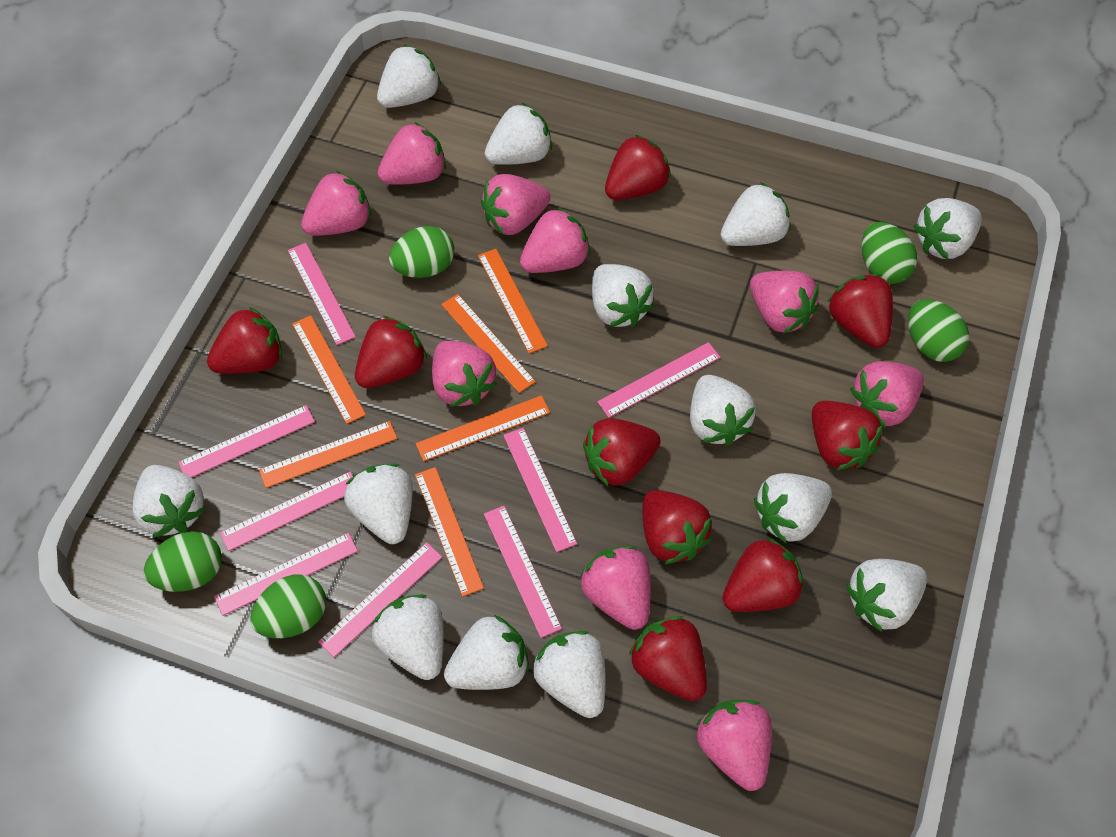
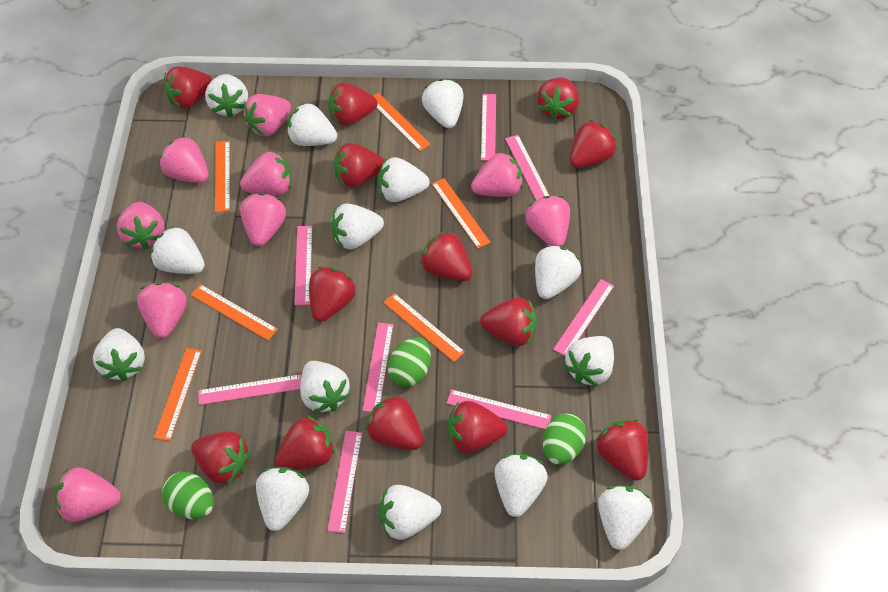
green egg: [143,531,222,592] [250,575,326,638] [389,226,454,278] [862,222,917,284] [908,299,969,362] = 5 -> [162,472,214,519] [388,337,431,387] [543,413,587,465] = 3
red strawberry: [207,307,282,374] [355,316,427,388] [583,418,661,486] [605,135,671,200] [629,616,707,701] [642,490,712,564] [722,537,804,612] [812,401,883,470] [828,274,893,348] = 9 -> [164,66,212,109] [191,431,251,485] [275,415,335,470] [309,266,356,322] [328,83,377,126] [334,143,384,187] [366,394,423,450] [420,230,472,281] [448,401,507,453] [480,298,537,346] [537,77,579,120] [570,120,616,168] [596,419,648,480] = 13
white strawberry: [132,465,205,538] [344,464,413,544] [372,594,444,680] [377,45,441,108] [444,615,529,690] [485,103,552,165] [532,631,605,718] [592,264,654,327] [690,375,756,446] [721,182,791,246] [754,473,832,543] [846,559,927,632] [914,198,982,259] = 13 -> [93,328,145,381] [151,225,205,274] [205,74,248,118] [256,467,309,531] [287,103,337,146] [300,361,350,413] [331,203,384,250] [378,157,430,202] [379,485,441,540] [422,79,464,128] [494,454,548,517] [535,245,581,299] [564,336,614,386] [598,485,653,550] = 14

